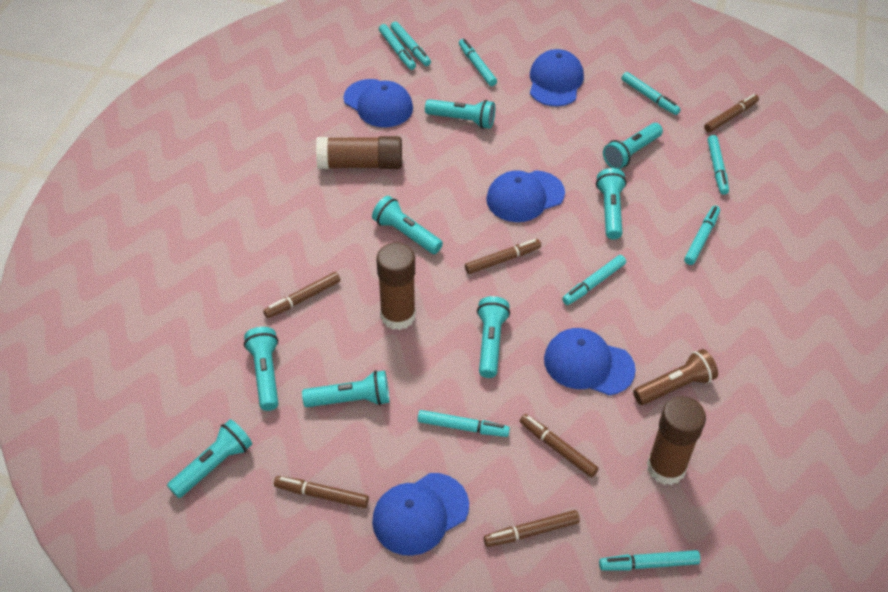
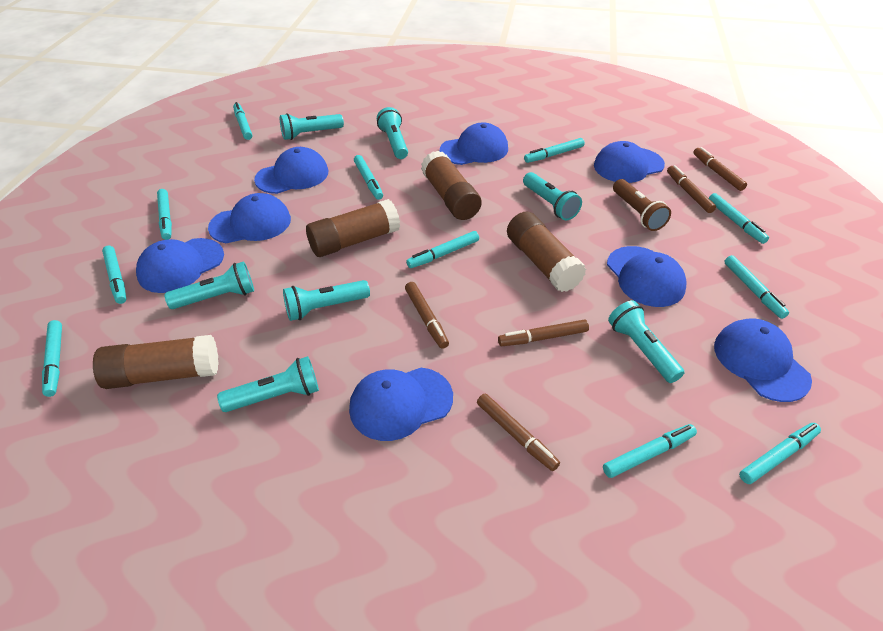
blue cap: [343,79,413,127] [372,473,469,556] [486,170,565,222] [530,49,584,106] [544,328,636,396] = 5 -> [136,238,224,293] [208,193,291,243] [254,147,328,194] [349,368,453,441] [440,122,508,165] [594,141,665,183] [607,246,686,307] [714,319,812,402] = 8
brown glue stick: [316,136,402,169] [377,243,416,330] [647,396,706,485] = 3 -> [93,335,219,389] [306,199,400,257] [421,151,482,220] [507,212,586,292] = 4
brown marker: [263,272,340,318] [274,476,369,508] [465,239,541,274] [484,510,580,547] [520,414,599,478] [704,94,759,133] = 6 -> [405,282,449,349] [477,394,560,471] [498,319,589,346] [667,165,716,213] [693,147,747,191] = 5
turquoise flashlight: [167,419,252,498] [244,327,278,411] [302,370,389,407] [372,196,443,254] [425,99,495,129] [477,296,510,378] [596,168,627,240] [603,123,663,169] = 8 -> [164,261,254,309] [217,356,319,412] [280,113,344,140] [283,280,370,321] [377,107,408,159] [523,172,582,220] [608,300,685,383] = 7
turquoise marker: [379,24,416,70] [390,22,431,66] [418,410,510,437] [459,39,497,86] [562,255,626,305] [599,550,701,570] [622,72,681,115] [684,206,720,265] [707,135,729,195] = 9 -> [42,320,62,397] [102,246,126,304] [157,189,172,240] [233,102,252,140] [354,155,383,200] [406,231,479,268] [524,138,585,163] [603,424,697,478] [709,193,769,244] [724,255,789,319] [739,423,821,484] = 11

